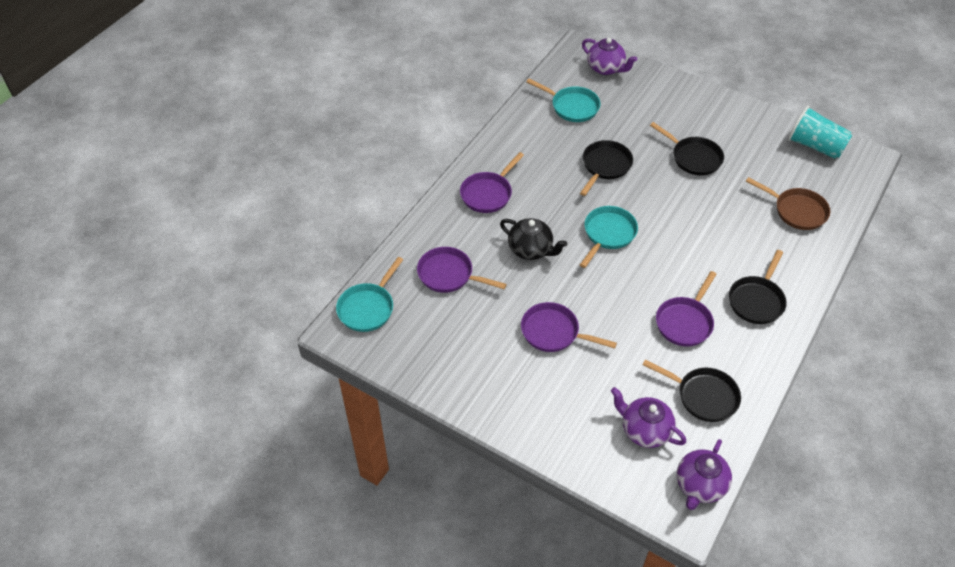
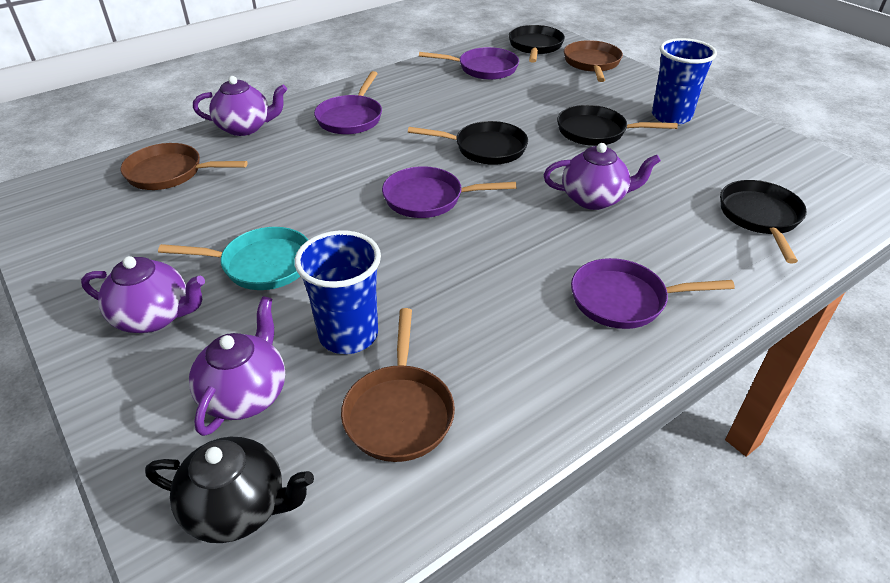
blue cup: none = 0 -> [294,230,381,354] [652,38,717,125] = 2
brown pan: [746,177,830,230] = 1 -> [121,143,248,190] [341,308,455,462] [564,40,623,82] = 3
purple teapot: [582,38,637,75] [611,387,686,448] [677,439,732,510] = 3 -> [81,256,205,333] [189,296,285,436] [193,76,287,136] [544,143,661,210] = 4
turquoise cup: [788,106,852,159] = 1 -> none = 0
turquoise pan: [336,257,403,332] [526,79,601,122] [580,206,638,268] = 3 -> [158,227,308,290] = 1

